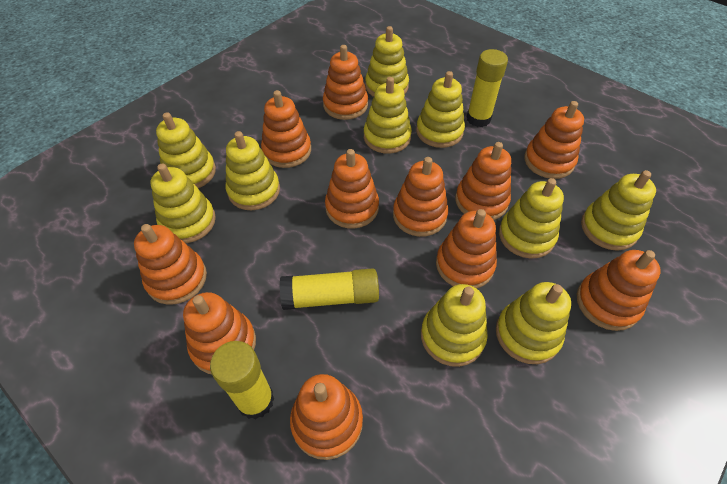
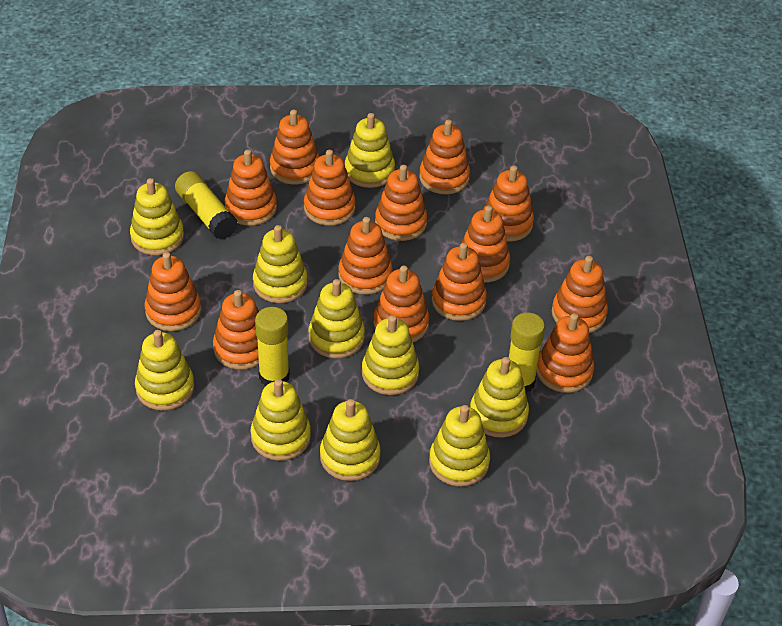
orange stacking toy: [134,224,207,305] [183,292,256,374] [261,90,311,168] [290,374,363,460] [323,45,368,120] [325,149,379,229] [393,157,448,237] [436,209,497,289] [455,142,511,220] [524,101,584,179] [577,250,661,331] = 11 -> [144,252,201,331] [213,290,259,370] [225,149,277,226] [270,110,320,184] [304,150,356,226] [338,217,393,295] [373,266,429,342] [375,165,427,241] [419,120,470,194] [431,243,487,321] [461,206,510,283] [483,166,534,241] [536,313,594,393] [552,256,608,333] = 14

